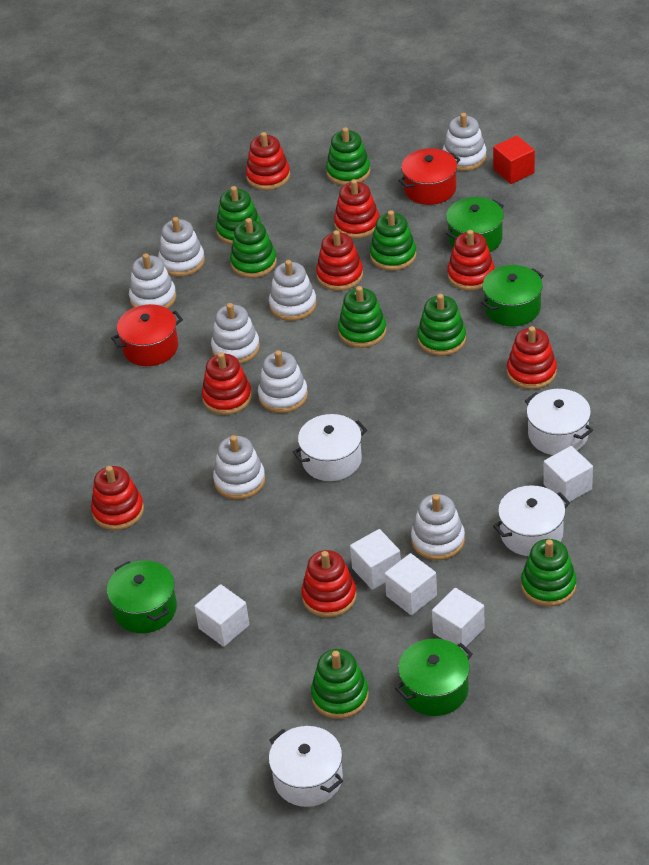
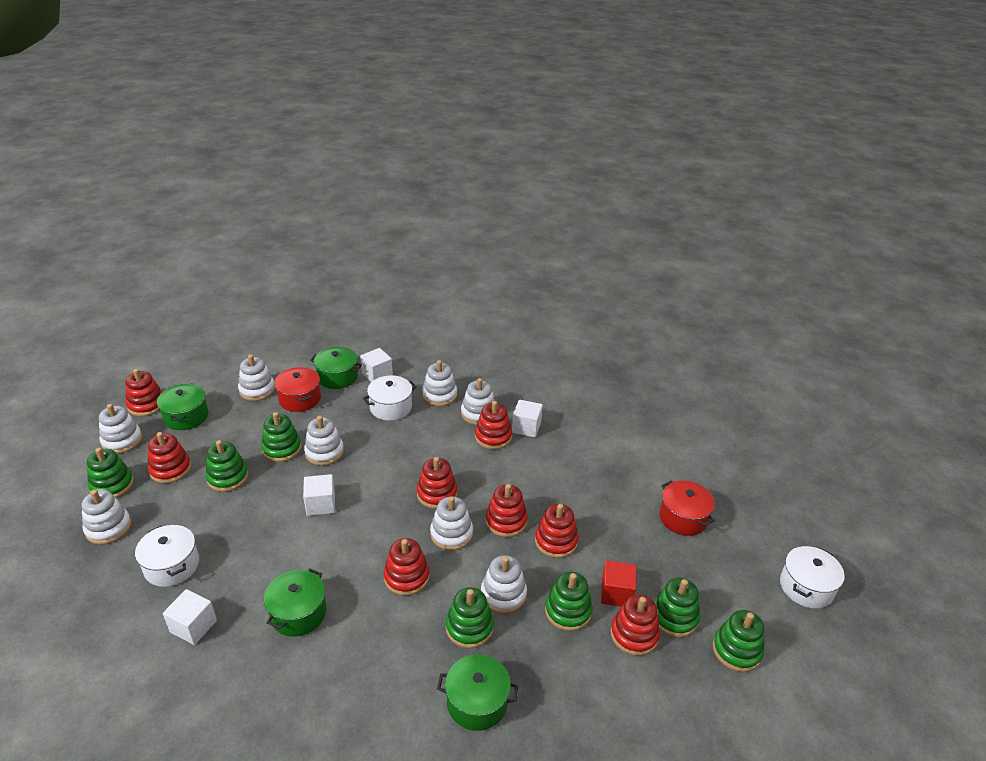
green stacking toy: [216,186,261,245] [230,218,277,278] [311,649,369,719] [326,127,371,186] [338,286,387,348] [370,210,417,271] [417,294,466,356] [521,539,577,607] = 8 -> [87,448,134,498] [205,440,248,492] [261,412,302,462] [446,587,494,648] [545,572,593,631] [654,578,700,637] [713,610,764,672] = 7
white cube: [195,584,249,647] [350,529,401,590] [385,553,437,615] [432,588,485,650] [543,446,593,504] = 5 -> [163,589,217,645] [303,474,335,516] [360,348,393,382] [512,400,543,438] = 4
white pot: [269,726,343,807] [293,414,367,481] [493,485,570,556] [525,389,593,455] = 4 -> [135,525,199,587] [363,375,417,421] [780,546,845,609] = 3

